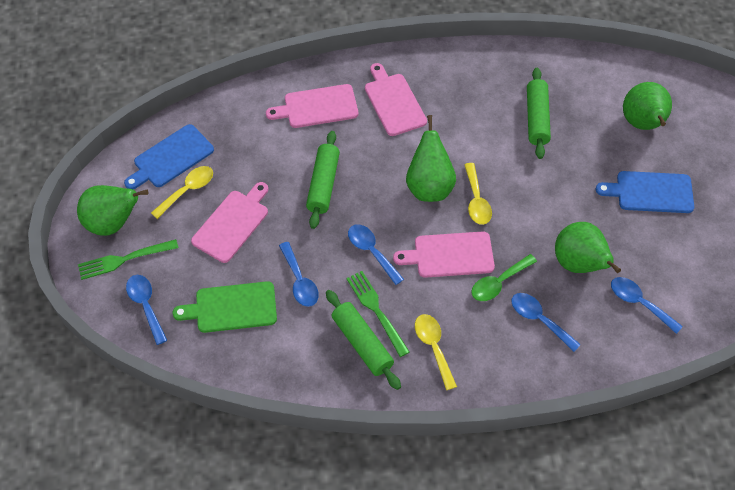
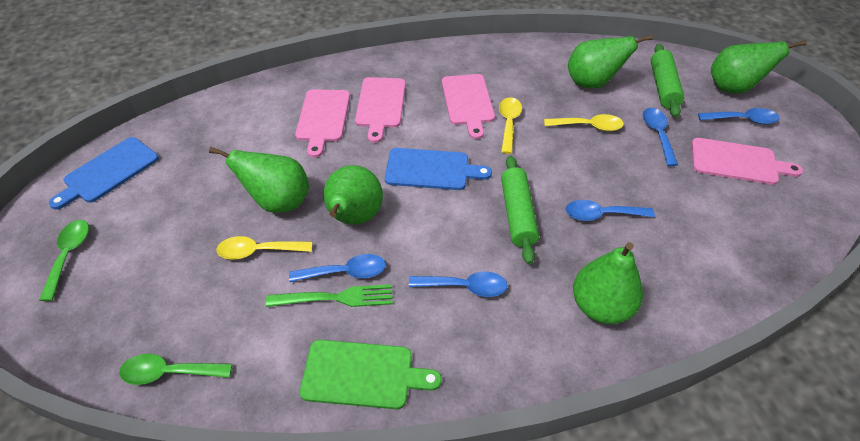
green fork: [78,239,178,280] [346,271,410,357] = 2 -> [266,284,393,307] = 1
green pear: [77,185,148,236] [406,115,456,202] [555,222,621,273] [623,82,672,130] = 4 -> [209,147,309,213] [323,165,383,225] [568,35,652,89] [573,242,643,324] [711,40,806,94] = 5
green rolling pin: [306,131,340,229] [326,290,401,390] [527,68,551,159] = 3 -> [501,156,539,264] [651,44,684,117] = 2
green spoon: [471,254,537,301] = 1 -> [39,220,89,301] [119,354,232,385] = 2

